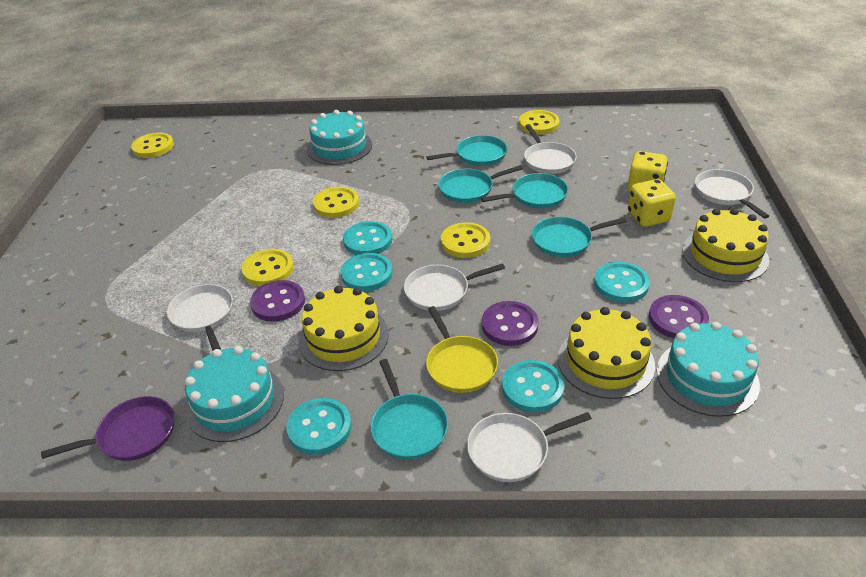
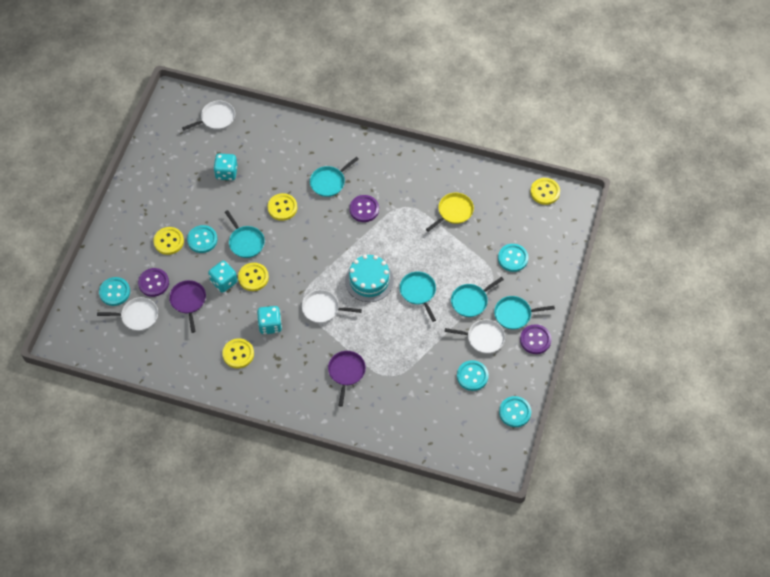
purple pan: [41,396,175,461] = 1 -> [169,280,206,333] [328,351,366,407] = 2
turquoise cake: [185,346,284,442] [307,110,372,165] [657,322,760,417] = 3 -> [345,255,394,302] = 1
turquoise dice: none = 0 -> [208,261,237,293] [213,153,237,180] [257,306,282,334] = 3
white pan: [167,284,233,351] [404,263,505,311] [467,412,592,482] [524,124,577,174] [695,169,769,218] = 5 -> [97,297,158,331] [182,100,235,131] [302,290,362,323] [444,319,505,354] = 4
yellow cake: [299,286,389,371] [558,307,655,399] [682,208,769,282] = 3 -> none = 0
yellow dice: [628,151,668,191] [628,179,676,227] = 2 -> none = 0

